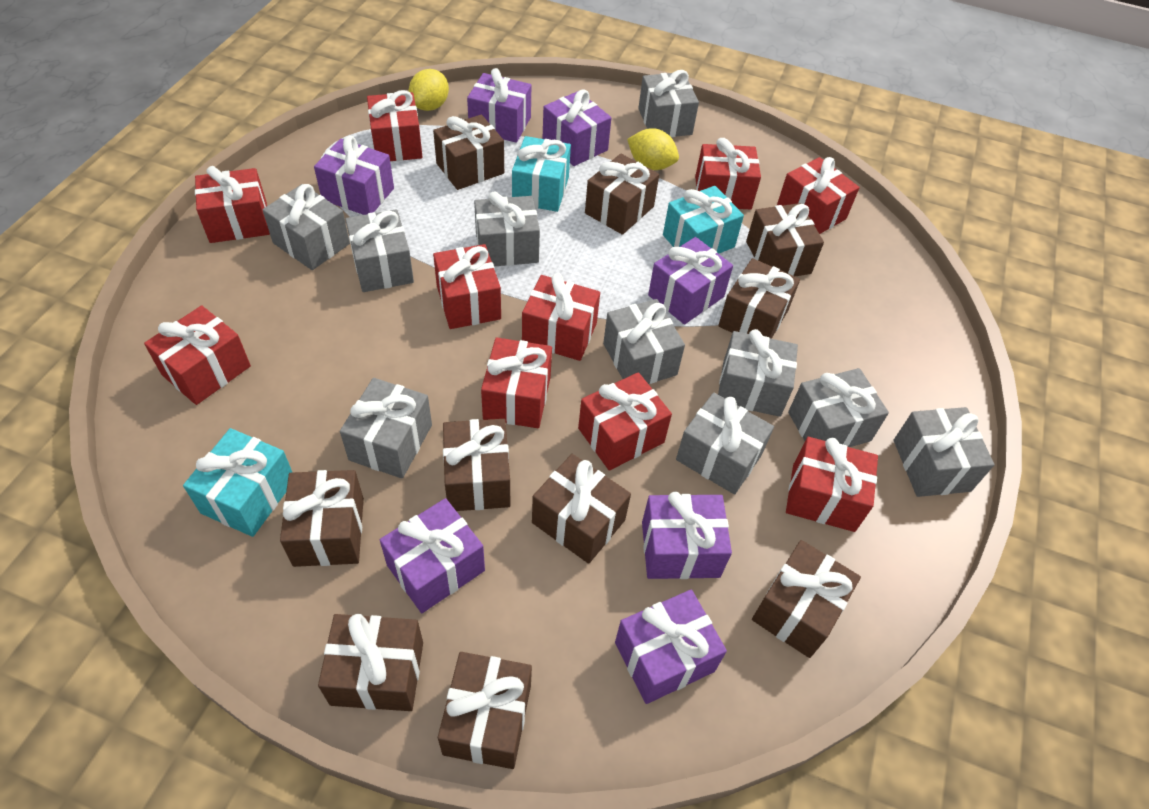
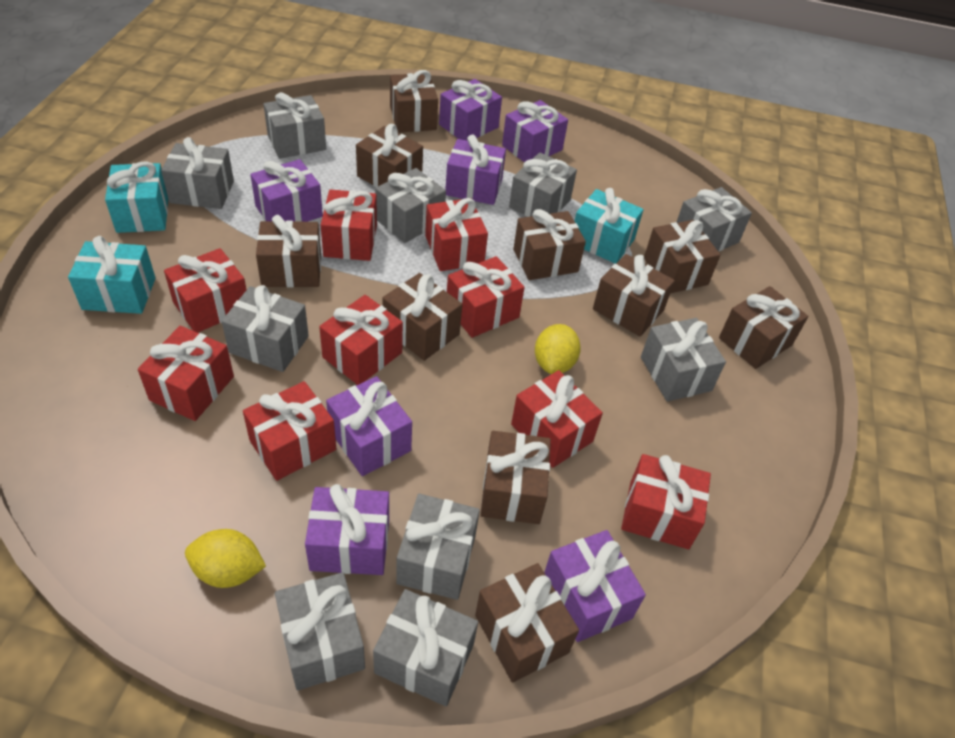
red gift: [144,305,251,405] [195,166,270,243] [367,90,423,161] [433,244,501,329] [481,337,552,428] [522,273,600,361] [578,372,672,470] [695,138,761,209] [777,157,860,234] [786,437,878,532] = 10 -> [138,326,234,421] [164,248,246,333] [243,381,336,481] [319,295,403,385] [321,189,377,261] [425,198,488,271] [447,256,525,338] [511,370,603,468] [621,454,711,549] = 9

